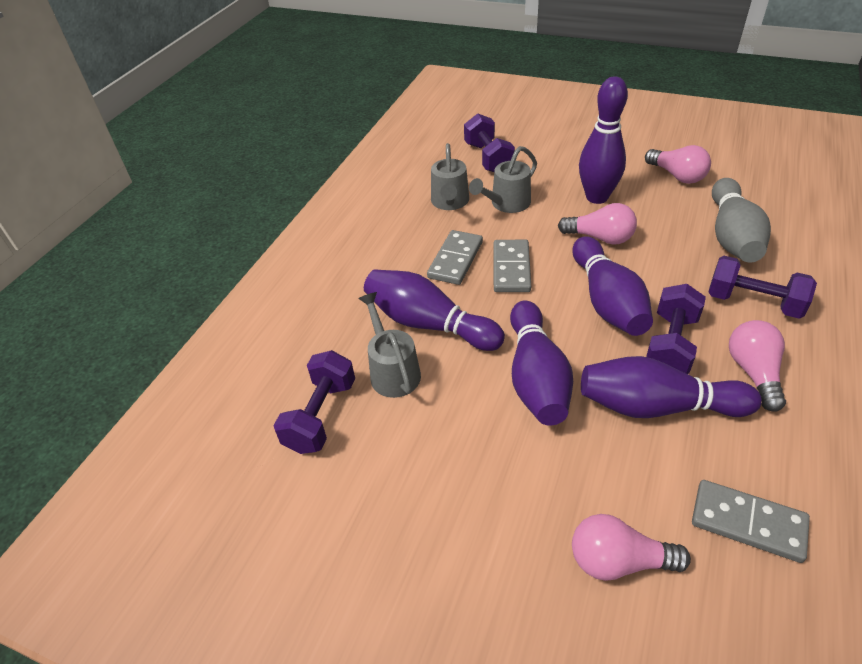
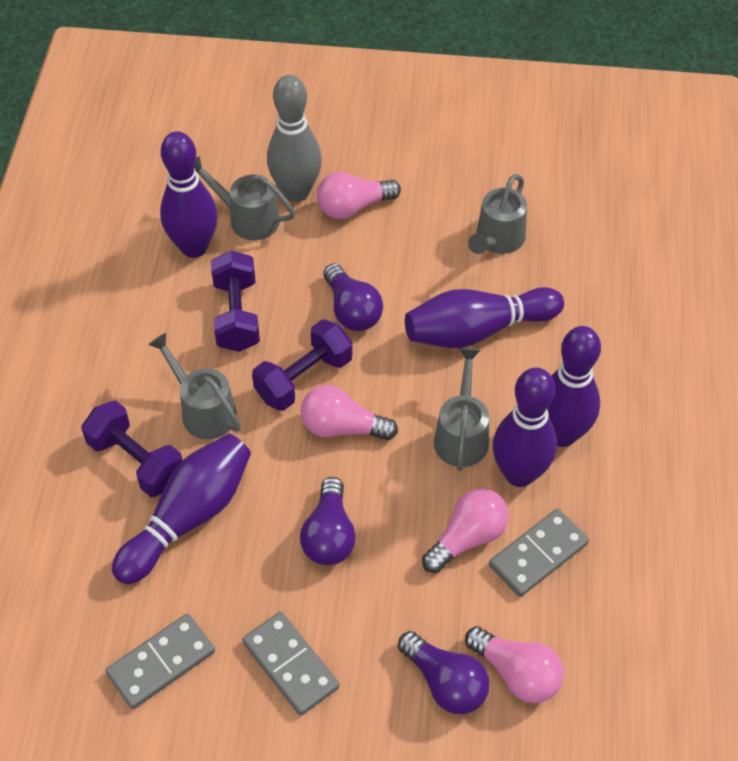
grey watering can: [358,292,421,398] [431,143,469,210] [469,146,537,213] = 3 -> [148,333,241,439] [194,156,295,240] [434,348,489,471] [468,174,527,254] = 4
purple dumbbell: [273,350,355,454] [464,113,515,172] [646,284,706,374] [709,256,817,319] = 4 -> [82,400,182,497] [211,250,260,352] [252,319,353,411] = 3
purple light bulb: none = 0 -> [300,477,356,565] [323,263,383,331] [398,631,490,714] = 3

